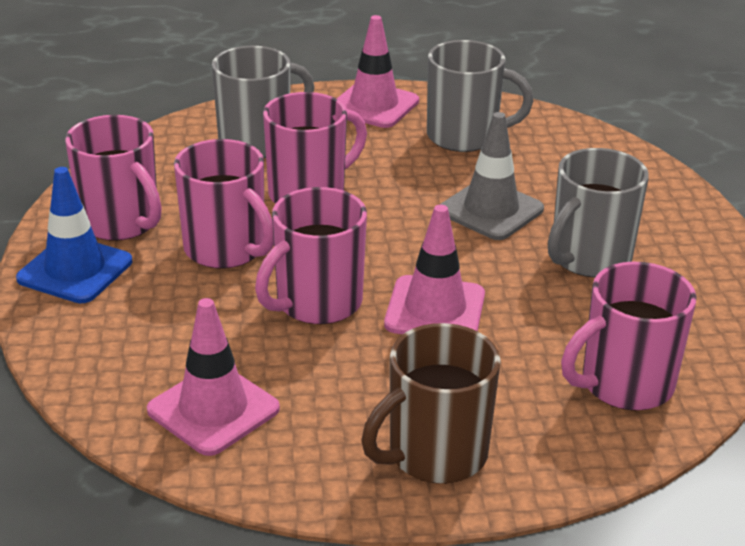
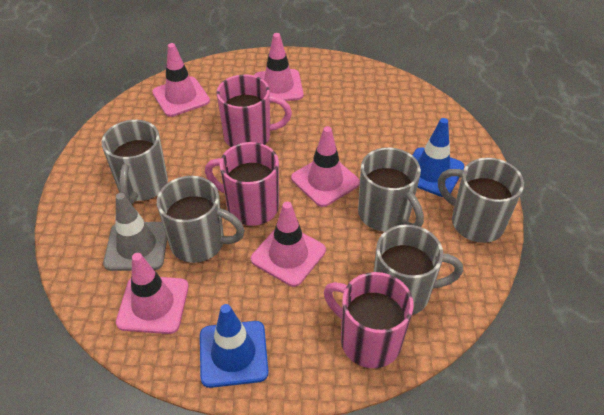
blue traffic cone: [16,167,132,303] = 1 -> [200,304,269,388] [412,118,464,197] = 2
brown mug: [362,323,501,484] = 1 -> none = 0
grey mug: [212,46,314,159] [427,40,533,152] [548,148,649,277] = 3 -> [101,120,168,204] [157,176,245,263] [358,147,424,232] [374,224,463,315] [438,157,524,243] = 5
pink mug: [65,115,162,241] [174,139,274,269] [255,187,367,325] [263,92,367,203] [561,262,697,411] = 5 -> [205,142,279,226] [217,74,292,147] [324,272,414,368] = 3
pink traffic cone: [147,298,280,456] [337,15,419,128] [384,205,485,334] = 3 -> [116,253,189,334] [152,43,210,117] [251,202,326,287] [254,33,304,103] [291,126,360,207] = 5

